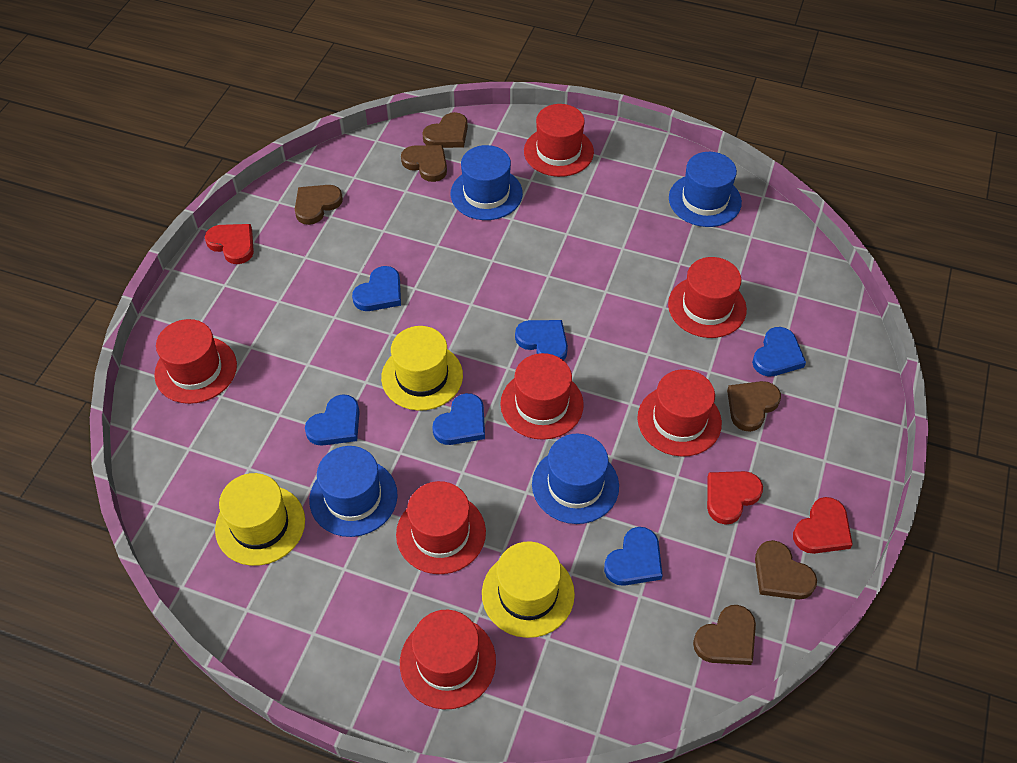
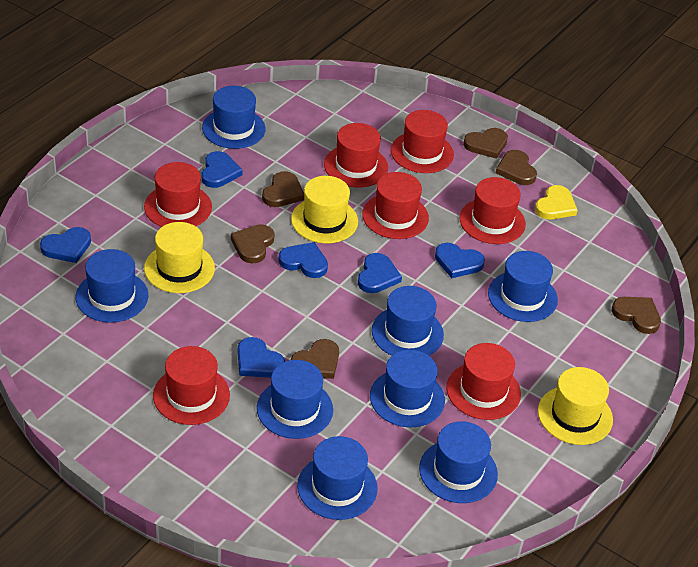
blue hat: [309,446,398,537] [451,145,523,220] [532,434,619,524] [669,152,742,227] = 4 -> [76,249,149,323] [202,86,266,149] [257,360,333,439] [297,436,377,520] [370,350,445,427] [372,286,444,356] [419,421,498,503] [488,251,558,322] = 8
red heart: [205,224,254,264] [707,471,763,525] [793,497,853,554] = 3 -> none = 0
yellow heart: none = 0 -> [535,185,578,219] = 1

